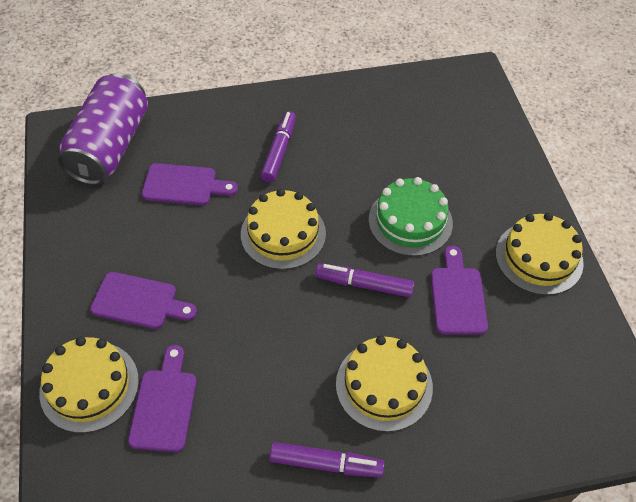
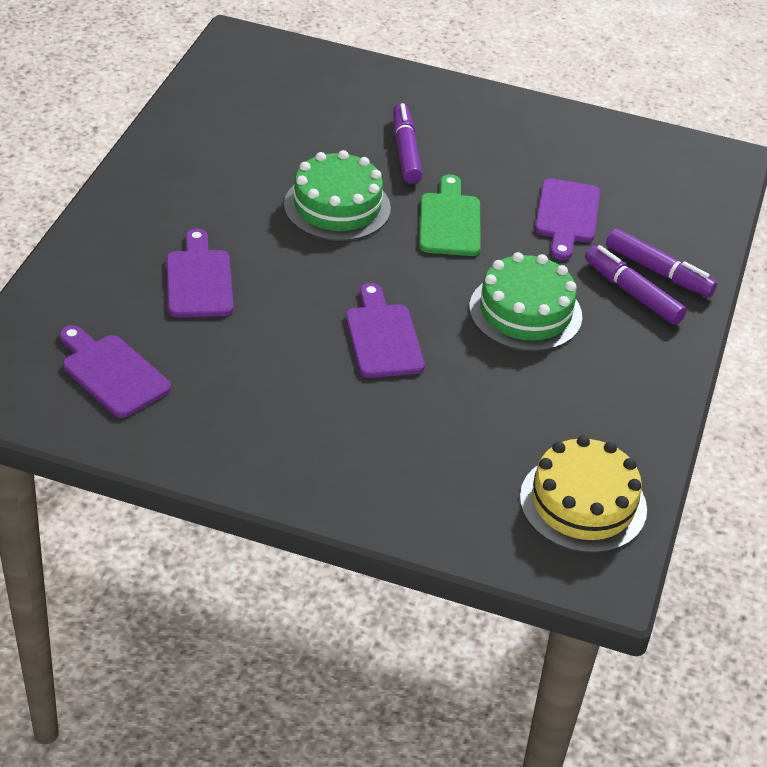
green cake: [369,177,453,256] = 1 -> [284,150,391,241] [469,252,582,352] = 2
green cutting board: none = 0 -> [419,174,481,256] = 1
purple can: [58,73,148,185] = 1 -> none = 0
yellow cake: [39,337,139,433] [241,188,326,270] [336,336,433,432] [496,213,584,295] = 4 -> [520,436,647,553] = 1

